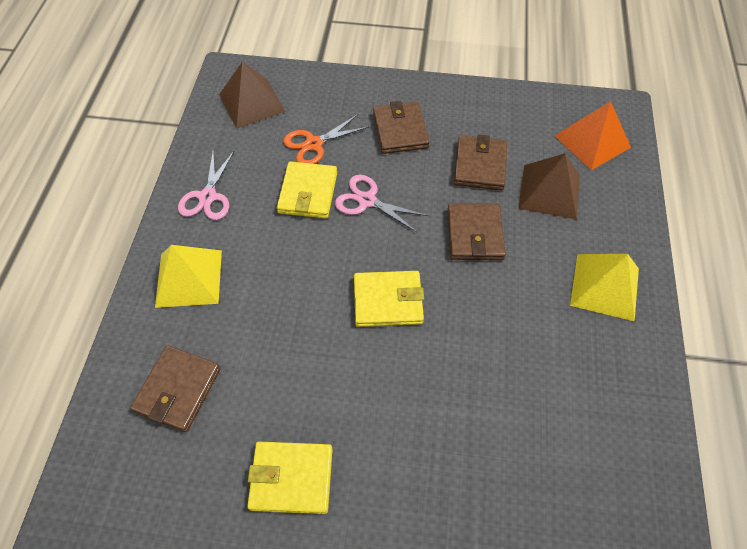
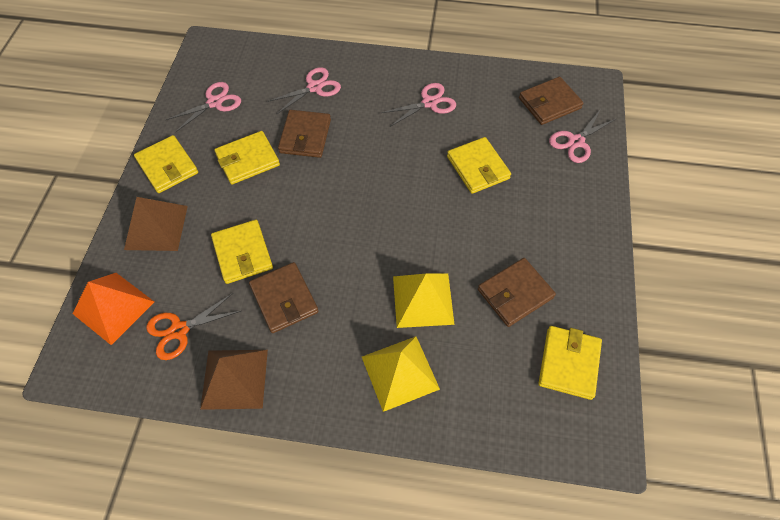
pink scissors: [178,150,235,220] [335,175,428,232] = 2 -> [165,82,241,133] [267,67,341,114] [381,83,456,127] [549,110,616,163] = 4
yellow wallet: [247,442,333,514] [277,161,337,219] [354,271,424,327] = 3 -> [134,135,198,193] [211,220,273,284] [214,131,280,185] [447,137,511,194] [538,326,602,400] = 5

